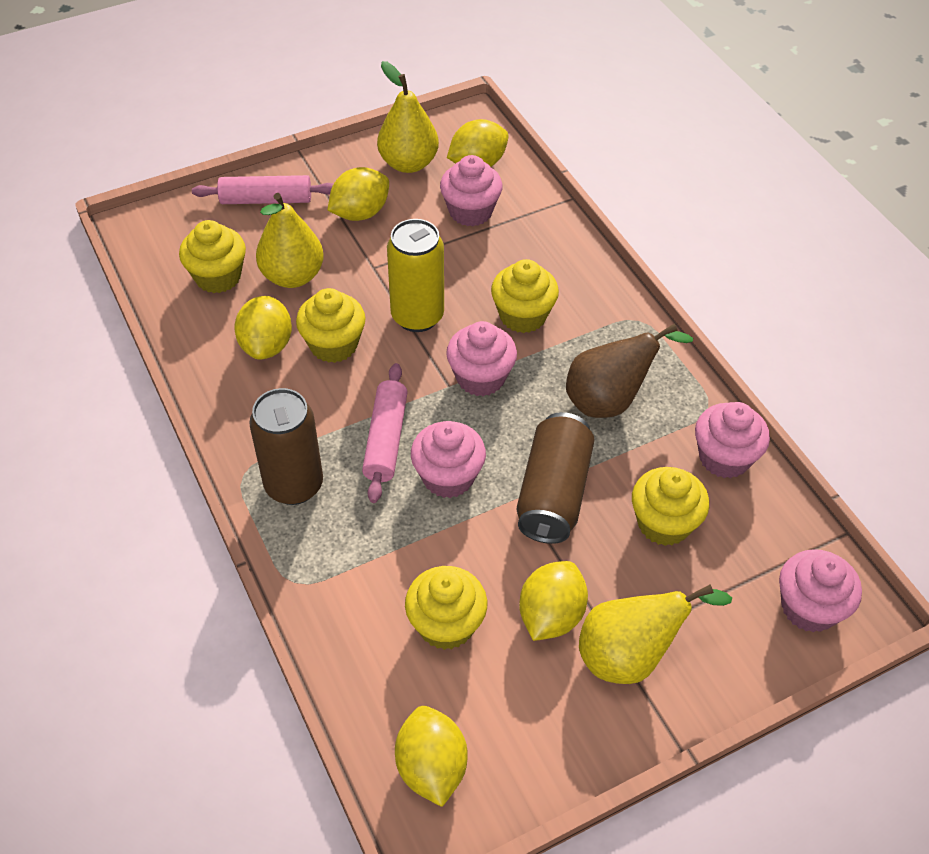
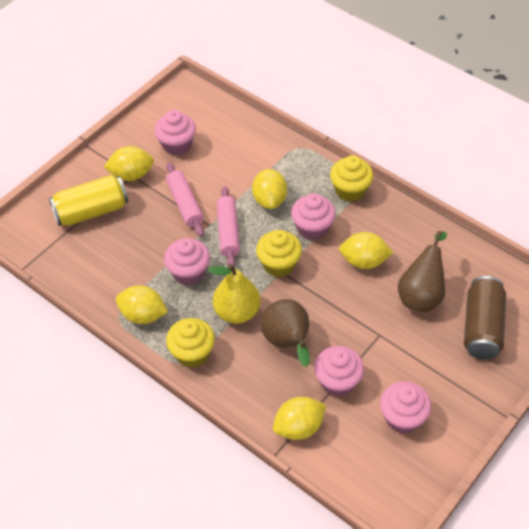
brown can: [249,388,323,505] [517,412,594,544] = 2 -> [464,276,506,360] = 1
brown pear: [566,324,693,418] = 1 -> [261,299,310,367] [398,231,447,312] = 2
yellow cupcake: [179,220,246,293] [296,288,366,363] [405,566,487,650] [491,259,559,333] [632,467,709,546] = 5 -> [166,318,215,368] [256,230,302,277] [330,155,373,202] = 3
yellow pear: [256,193,324,288] [377,61,439,173] [579,585,732,684] = 3 -> [208,264,261,324] = 1

